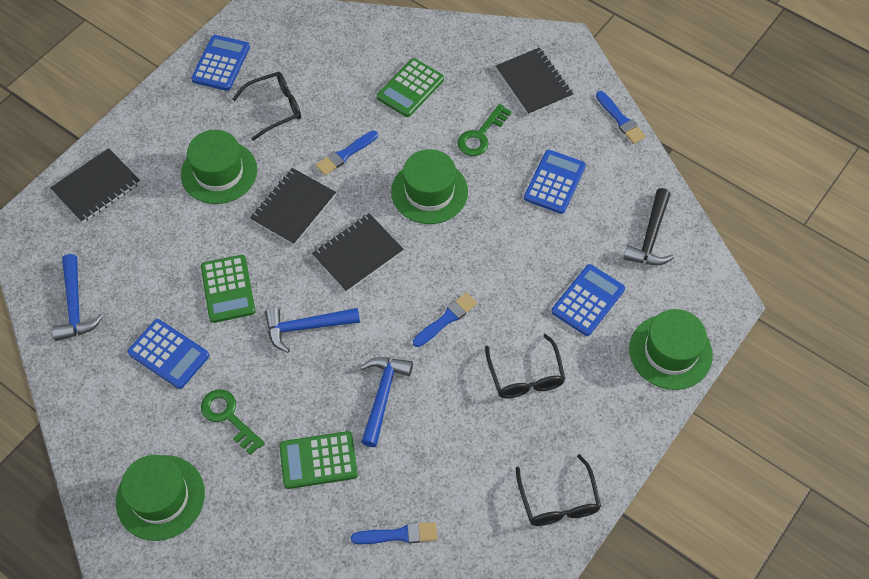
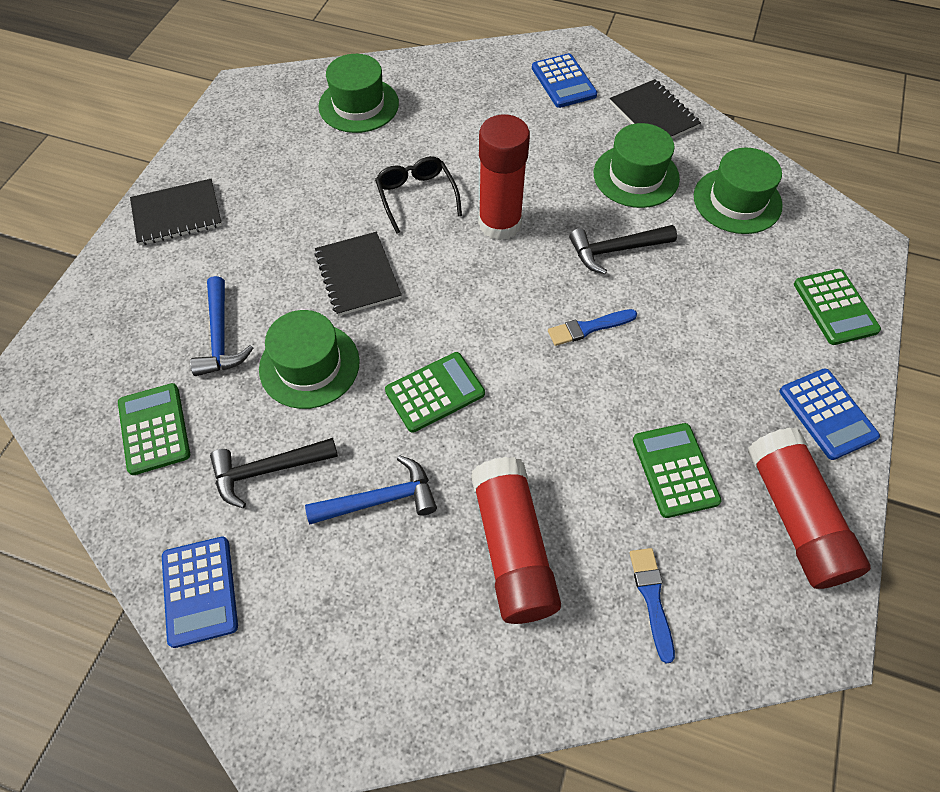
black glasses: [232,72,301,141] [485,334,566,398] [516,454,601,526] = 3 -> [375,156,462,234] = 1
black hammer: [623,188,674,265] = 1 -> [210,438,338,508] [569,225,677,274] = 2
black notebook: [50,148,140,223] [250,168,336,245] [312,213,404,292] [496,47,573,115] = 4 -> [130,179,222,245] [314,232,401,316] [610,79,701,139] = 3
blue brush: [316,131,378,175] [351,522,437,544] [413,293,477,347] [596,91,646,144] = 4 -> [548,309,637,346] [630,548,675,663] = 2
blue calculator: [128,319,209,389] [191,35,250,91] [524,150,586,214] [551,264,625,336] = 4 -> [162,536,238,648] [532,53,597,108] [780,368,880,460] = 3
blue hammer: [52,254,103,341] [265,307,360,353] [360,357,413,447] = 3 -> [190,276,253,376] [305,455,437,524] = 2
green calculator: [201,255,255,323] [279,431,358,489] [377,58,444,117] = 3 -> [118,383,190,475] [385,352,485,433] [633,423,722,518] [794,269,881,345] = 4
green key: [201,389,265,455] [457,104,512,156] = 2 -> none = 0
red glue stick: none = 0 -> [471,457,561,624] [478,114,530,240] [748,427,871,589] = 3

